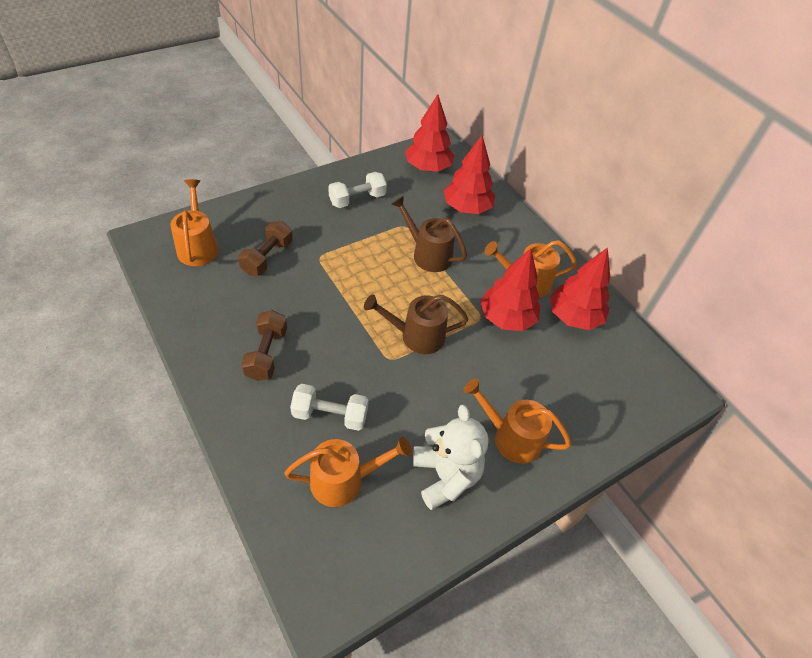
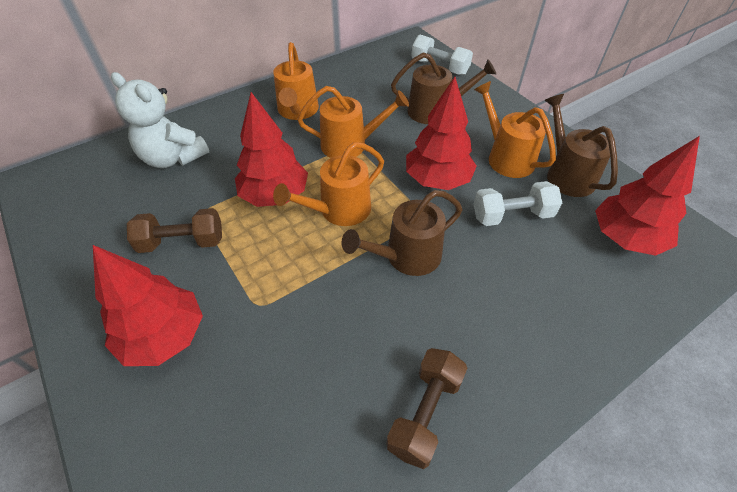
brown watering can: [364,295,468,354] [391,196,467,272] = 2 -> [342,190,462,276] [391,53,496,124] [545,94,618,197] = 3

